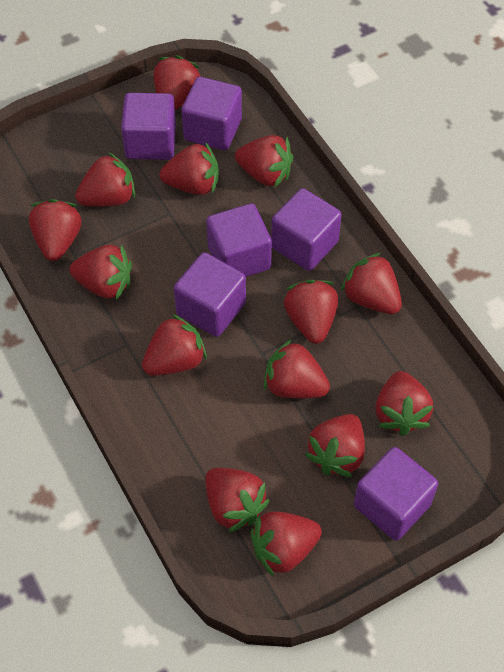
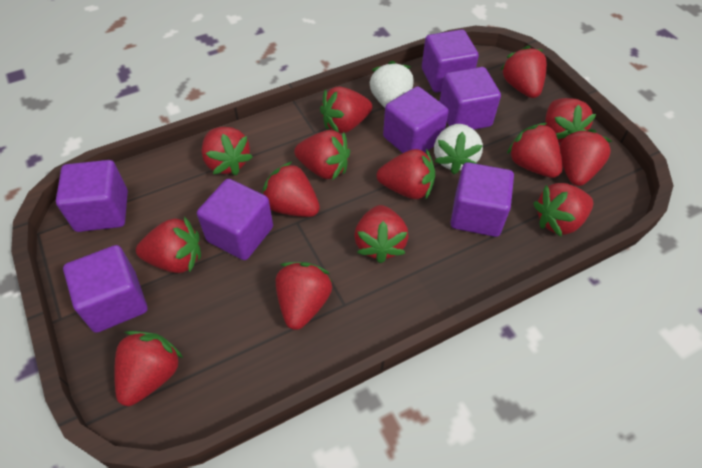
purple cube: [121,93,176,160] [174,252,246,337] [181,77,242,150] [206,203,272,277] [271,188,342,271] [354,447,438,541] = 6 -> [56,160,128,232] [63,245,147,333] [197,179,273,260] [383,86,449,153] [422,29,479,93] [439,67,501,130] [450,162,514,237] = 7
white strawberry: none = 0 -> [369,61,413,108] [434,124,483,174] = 2

